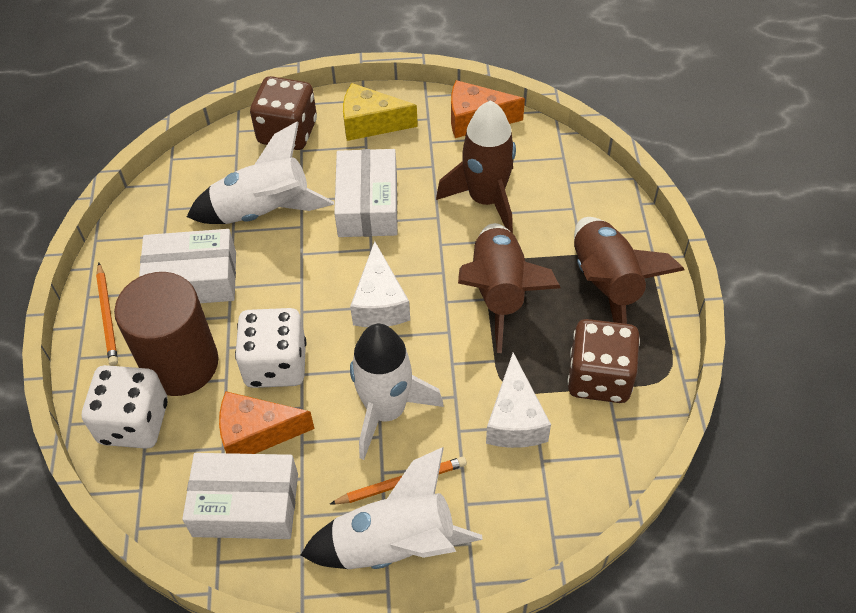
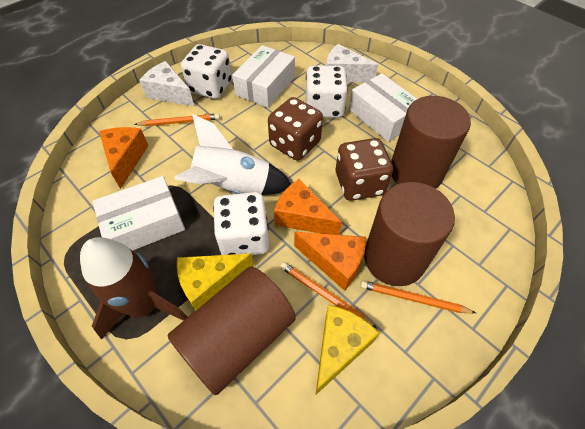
brown cylinder: [114,272,218,396] = 1 -> [168,266,296,395] [364,182,455,286] [391,96,471,189] = 3
brown rocket: [436,100,516,233] [458,223,561,353] [574,217,684,324] = 3 -> [80,237,188,340] = 1
orange cheese: [219,391,315,454] [451,80,525,138] = 2 -> [99,127,148,189] [274,179,342,235] [294,232,366,291] = 3
orange pencil: [96,263,118,366] [330,456,467,504] = 2 -> [134,114,220,126] [280,262,377,328] [360,280,476,314] = 3
white dice: [82,365,168,449] [235,308,306,388] = 2 -> [181,44,232,99] [213,192,269,255] [306,65,348,118] = 3
white rocket: [187,122,334,224] [301,447,483,569] [350,324,444,460] = 3 -> [174,114,291,195] = 1
yellow cheese: [343,83,418,141] = 1 -> [177,253,254,311] [315,305,379,395] = 2

